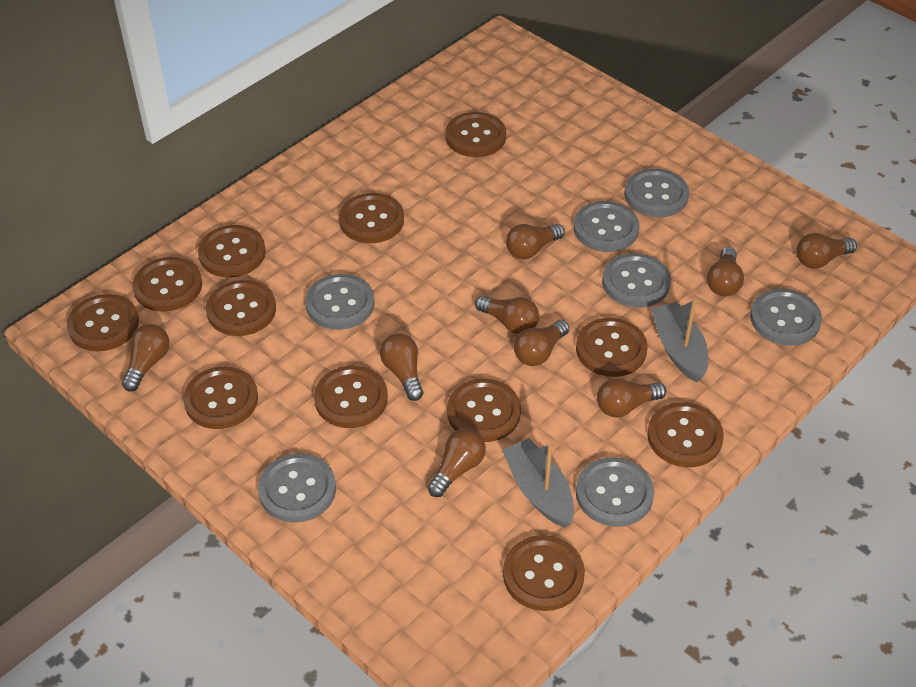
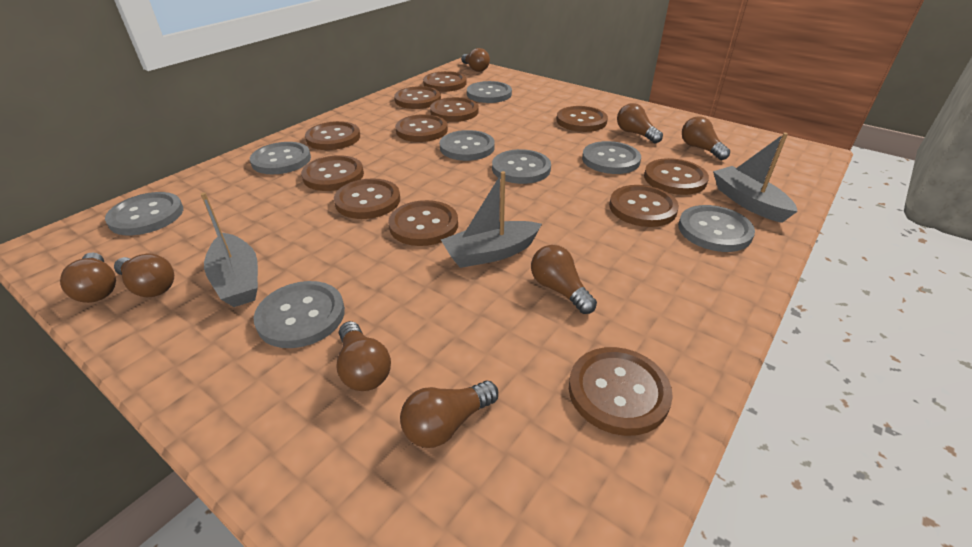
brown light bulb: [122,324,170,392] [380,333,423,401] [428,429,486,497] [475,296,539,334] [506,224,565,259] [514,320,569,366] [597,378,666,418] [707,247,744,296] [797,233,857,269] = 9 -> [60,252,116,303] [114,254,174,297] [336,321,391,391] [400,381,498,448] [461,48,490,72] [531,245,597,314] [617,103,663,143] [682,116,730,160] = 8
grey boat: [502,438,574,527] [651,299,708,382] = 2 -> [201,192,258,307] [441,171,542,268] [713,133,798,223] = 3
grey button: [258,453,336,523] [305,274,375,330] [574,201,640,252] [576,457,654,527] [602,253,671,308] [624,169,689,217] [750,289,822,346] = 7 -> [105,192,183,235] [250,142,311,174] [254,281,345,348] [440,130,495,161] [467,81,512,103] [492,149,551,184] [582,141,641,174] [678,205,755,252] = 8

